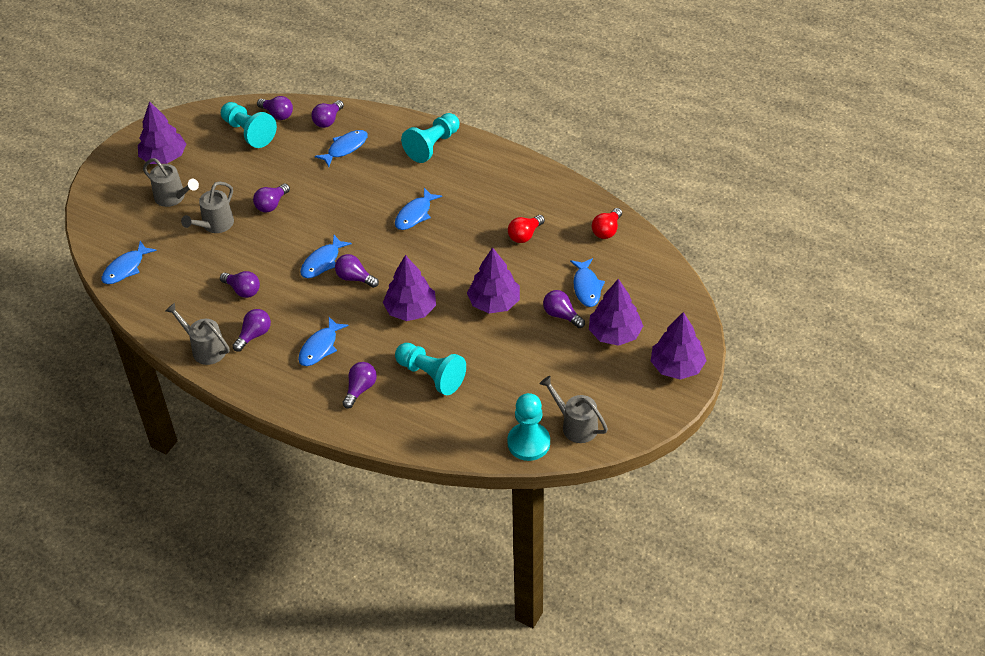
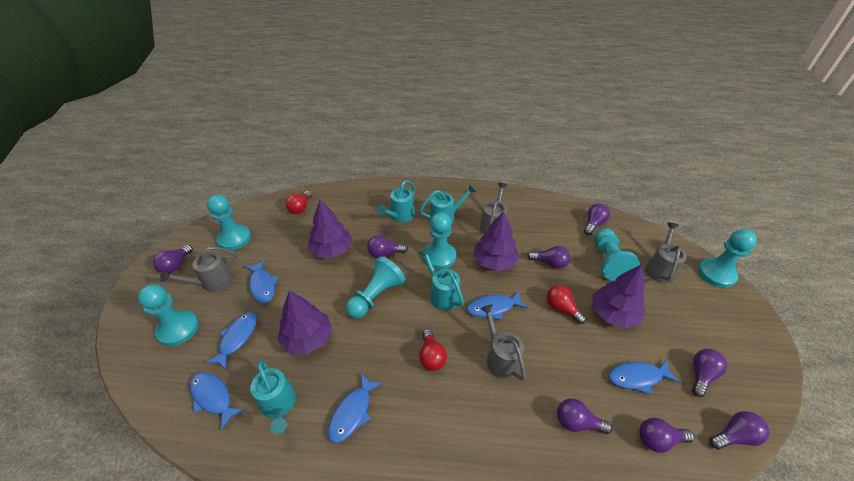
purple tree: [138,101,186,164] [383,255,436,321] [467,247,520,313] [589,279,643,346] [651,312,707,380] = 5 -> [277,290,332,355] [308,200,353,258] [473,211,519,271] [593,264,645,328] = 4
red light bulb: [508,215,545,243] [592,208,622,239] = 2 -> [286,191,312,214] [419,329,447,371] [546,285,586,324] = 3
turquoise pawn: [221,102,277,148] [395,343,466,395] [401,113,459,163] [507,393,550,461] = 4 -> [138,284,199,346] [207,195,251,250] [346,256,405,319] [423,212,456,270] [595,228,640,281] [698,229,757,288] = 6
turquoise watering can: none = 0 -> [250,359,296,434] [377,180,415,222] [419,248,464,310] [420,184,476,224] = 4

